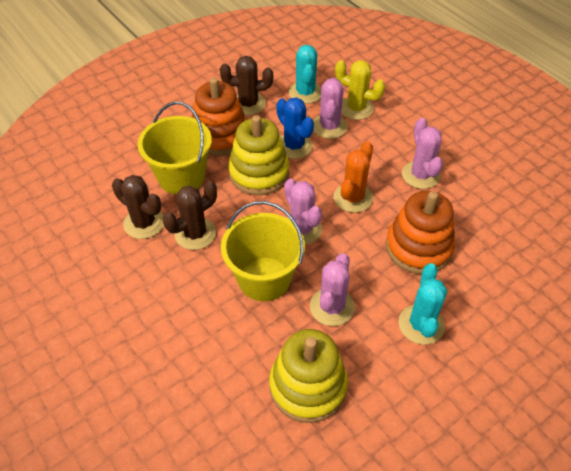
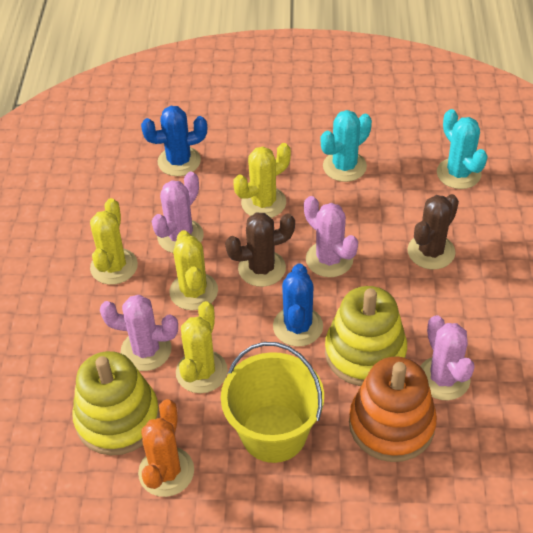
blue cactus: [276,97,314,159] = 1 -> [141,106,207,176] [273,263,323,347] = 2
brown cactus: [112,175,164,239] [163,181,217,250] [220,56,273,115] = 3 -> [225,212,295,287] [407,194,459,269] = 2
orange stacking toy: [192,77,246,156] [386,191,455,274] = 2 -> [349,357,437,462] = 1
yellow bucket: [138,101,212,194] [221,201,305,301] = 2 -> [221,342,324,463] = 1
yellow cactus: [335,60,385,120] = 1 -> [90,198,138,285] [169,230,218,310] [176,301,228,393] [233,143,291,218] = 4

